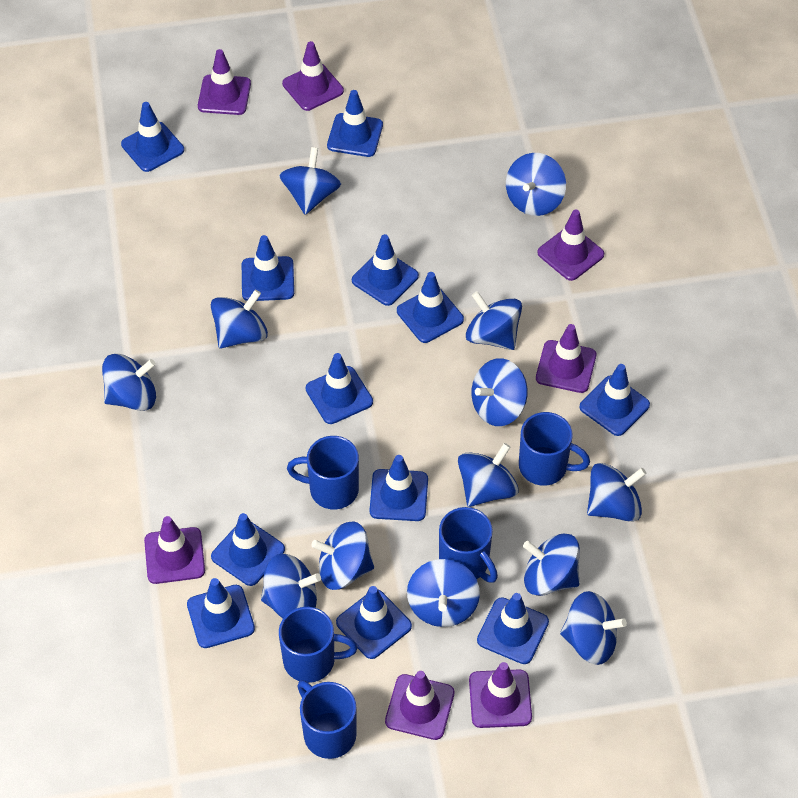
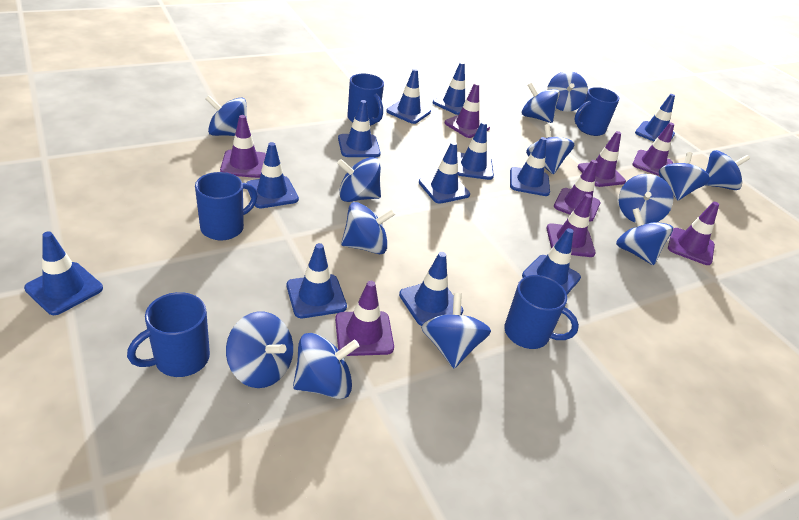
purple traffic cone: [144,516,205,584] [198,49,251,115] [282,41,344,111] [385,671,454,740] [469,662,532,728] [536,324,596,393] [537,209,604,281] = 7 -> [220,115,266,178] [335,281,394,356] [445,83,490,138] [546,194,596,257] [554,160,600,222] [578,131,626,187] [632,122,674,176] [668,202,719,265] = 8

